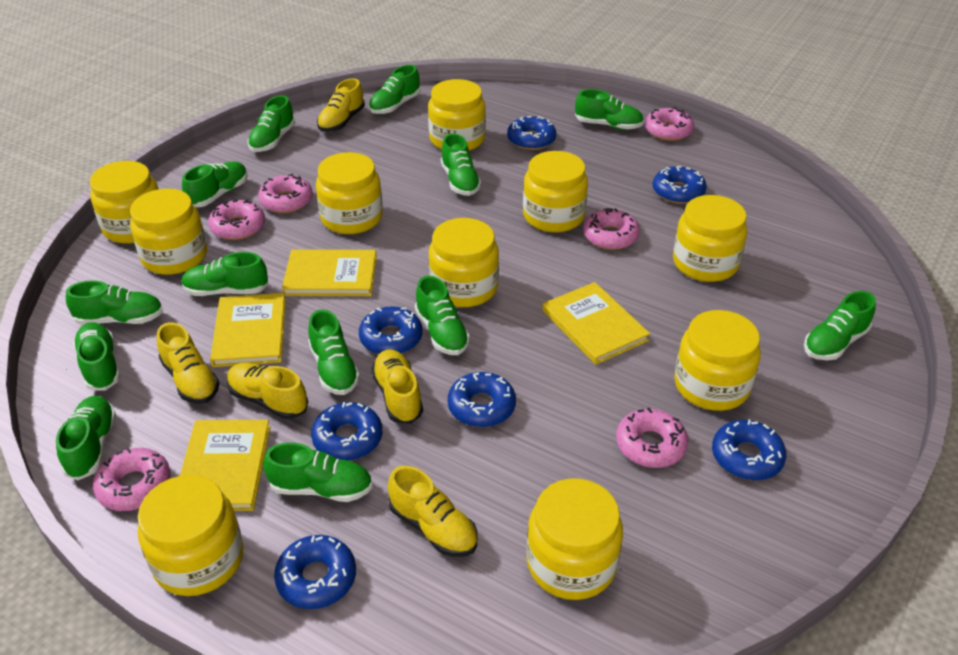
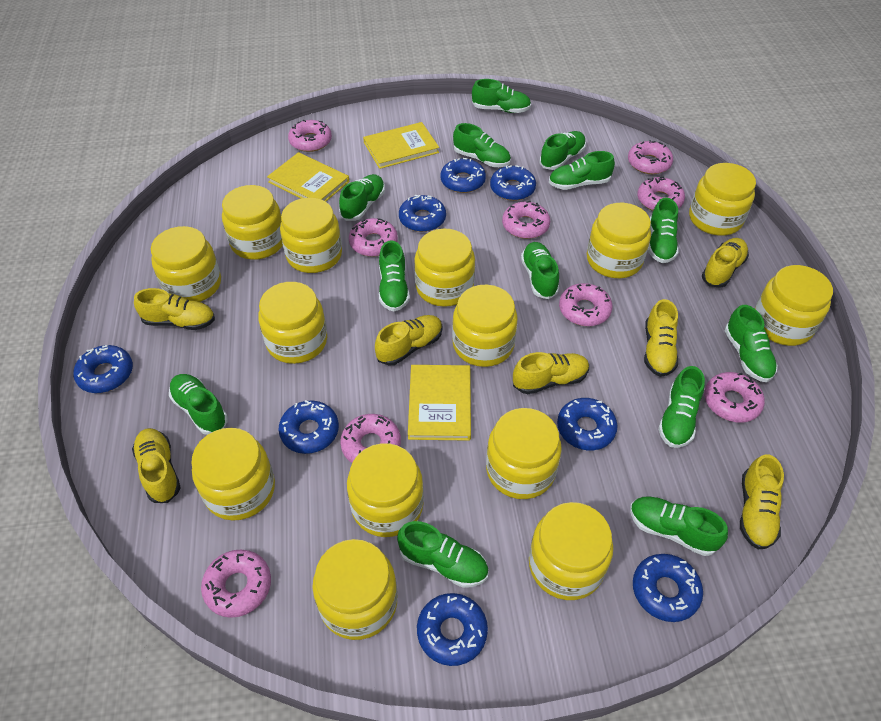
blue donut: [274,535,356,609] [311,402,382,461] [359,307,422,354] [448,372,516,427] [507,116,556,150] [653,166,707,204] [712,420,786,480] = 7 -> [73,345,133,393] [279,400,339,454] [399,195,446,232] [417,593,488,666] [440,158,486,193] [490,165,536,201] [557,398,618,450] [633,554,703,622] = 8
pink donut: [93,448,171,511] [208,200,265,240] [258,174,313,213] [583,208,640,250] [616,408,688,468] [645,107,694,141] = 6 -> [201,550,271,618] [288,119,332,152] [340,414,401,463] [349,218,398,257] [502,201,550,239] [559,283,612,326] [628,140,673,174] [637,177,685,211] [704,372,765,422] = 9
yellow book: [180,420,270,511] [210,293,286,367] [282,249,377,296] [542,282,650,365] = 4 -> [267,152,349,202] [363,122,439,169] [408,365,471,441] = 3
yellow jar: [90,161,158,244] [130,188,207,275] [138,475,243,596] [316,152,383,234] [428,79,486,151] [429,218,499,307] [523,151,588,233] [527,478,623,600] [673,195,747,282] [674,310,761,411] = 10 -> [151,226,221,302] [191,428,275,521] [222,185,283,260] [258,282,327,364] [280,198,342,273] [312,539,397,640] [347,443,424,537] [414,229,475,307] [452,285,518,367] [486,408,562,499] [529,502,613,600] [587,203,651,278] [689,163,756,236] [755,265,833,346] = 14
yellow shoe: [157,322,219,404] [227,363,308,419] [317,78,365,132] [371,349,423,424] [388,466,478,557] = 5 -> [132,428,181,503] [134,288,215,330] [375,315,443,365] [513,352,589,394] [644,299,678,377] [702,238,749,288] [740,454,784,549] = 7

